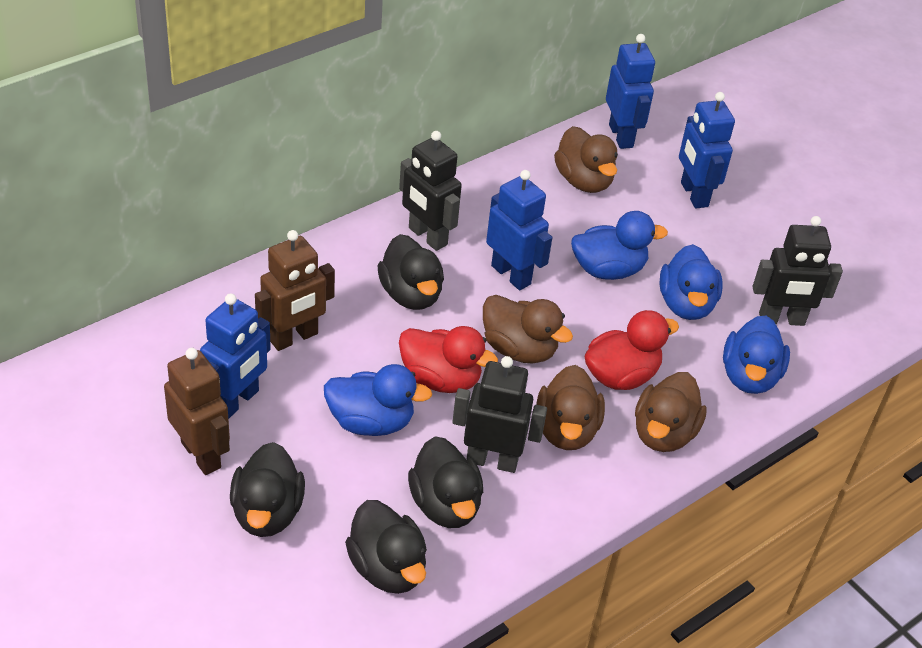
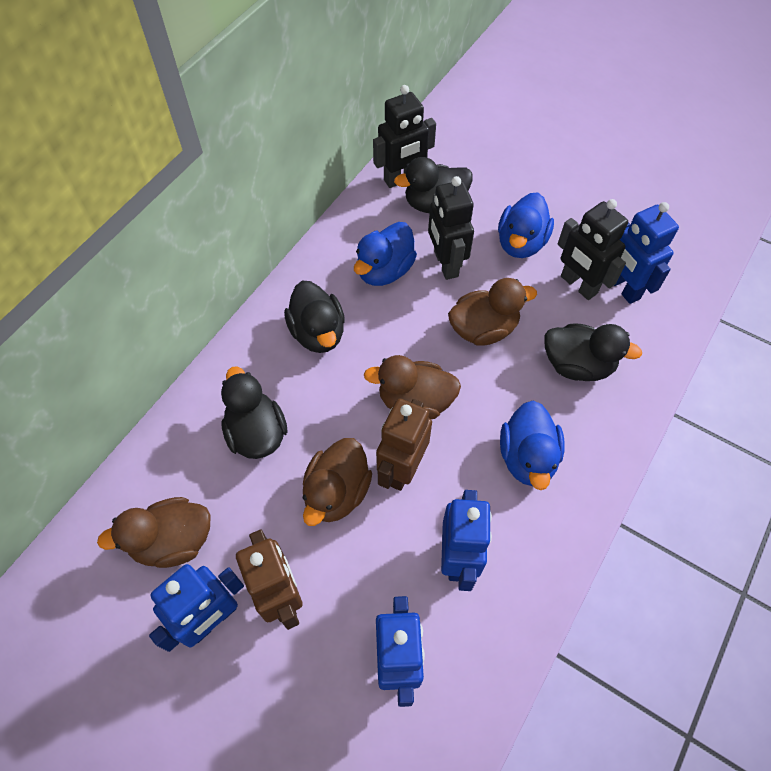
blue duck: [324,364,432,436] [571,211,668,280] [659,244,723,320] [723,316,790,394] = 4 -> [354,222,417,286] [498,192,554,258] [500,401,565,490] = 3
red duck: [399,326,498,393] [585,310,679,390] = 2 -> none = 0

